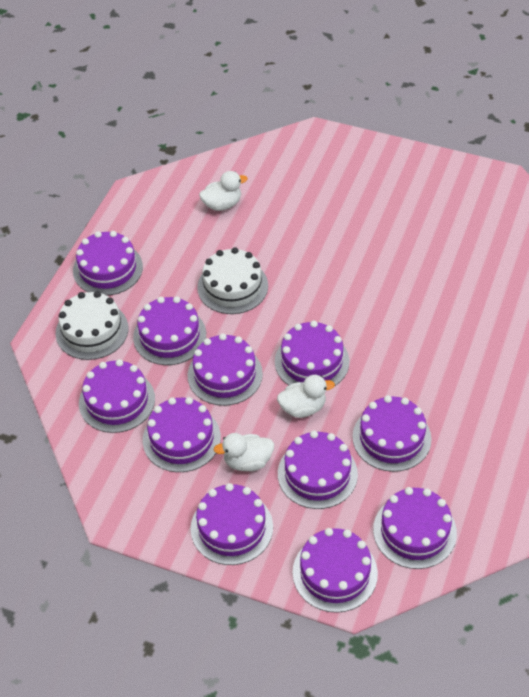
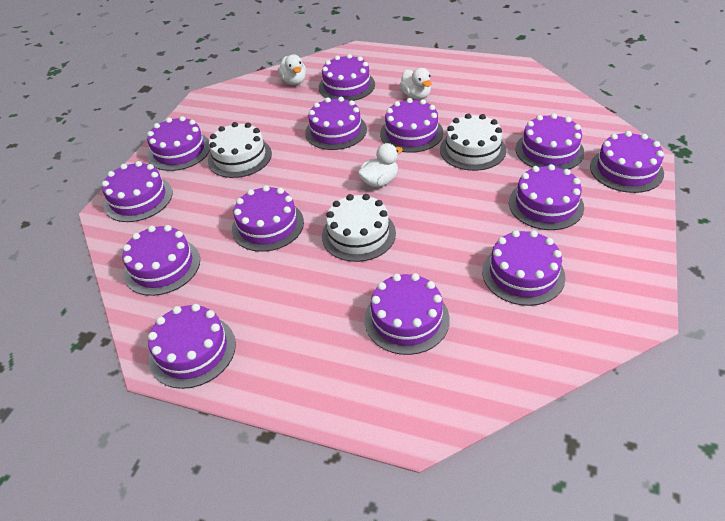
purple cake: [73,231,143,296] [79,359,155,433] [133,296,206,365] [143,397,221,472] [188,333,263,406] [191,483,273,565] [275,321,349,386] [278,431,358,509] [293,528,378,613] [352,395,432,472] [373,487,457,569] = 11 -> [102,161,173,222] [122,225,200,296] [147,116,210,171] [148,304,236,389] [232,185,304,252] [305,97,367,150] [319,54,375,101] [364,273,450,355] [380,98,443,153] [482,230,566,306] [509,164,584,230] [516,113,584,170] [590,131,664,193] = 13
white cake: [56,291,128,360] [197,247,268,314] = 2 -> [208,122,272,178] [322,194,396,262] [440,113,506,171] = 3

